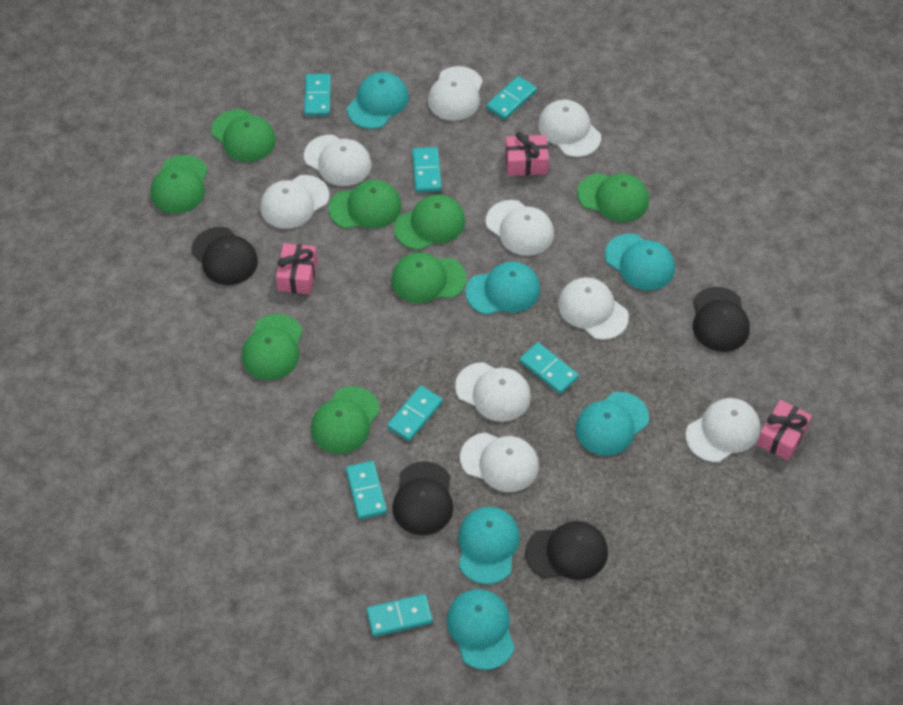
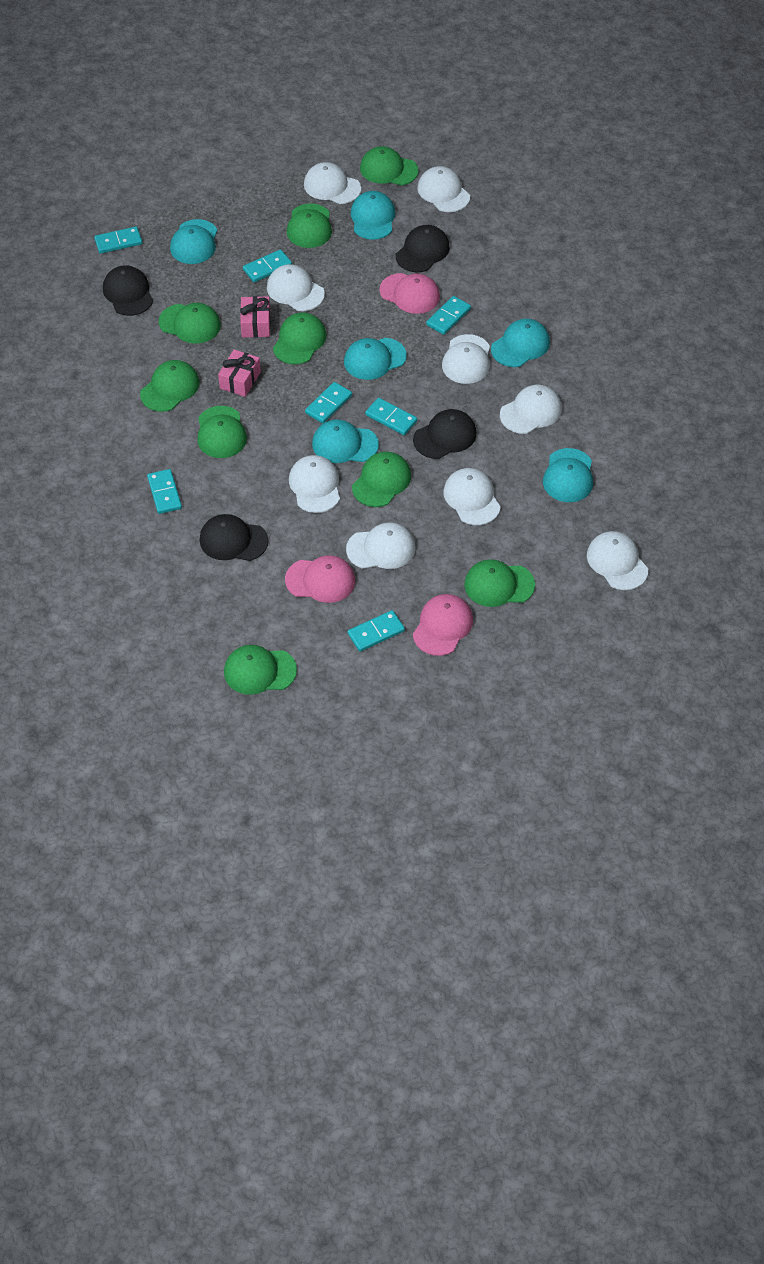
green cap: [150,155,208,214] [211,109,276,162] [242,314,302,380] [311,386,380,454] [329,180,401,229] [391,252,467,303] [394,195,465,250] [577,173,649,222] = 8 -> [140,360,200,412] [159,303,221,344] [197,406,247,458] [224,645,297,695] [273,313,326,364] [287,203,332,248] [352,452,411,507] [360,146,419,185] [464,559,535,607] = 9
pink cap: none = 0 -> [285,555,355,603] [379,273,440,314] [413,594,473,656] = 3
pink gift: [276,243,318,294] [505,132,549,176] [757,400,812,461] = 3 -> [218,350,261,397] [240,296,271,338] = 2

